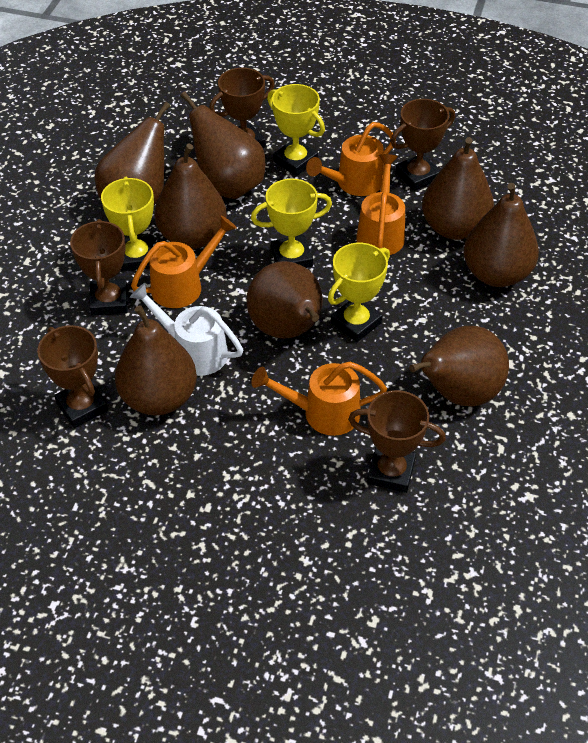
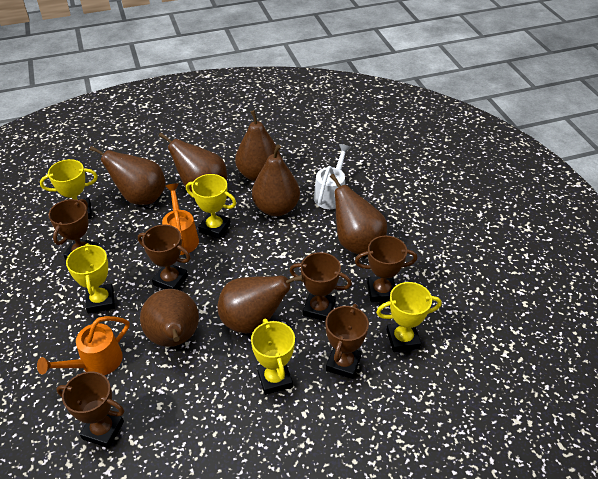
brown pear: [95,102,170,205] [115,305,197,415] [155,144,227,249] [181,91,265,199] [246,261,323,339] [409,326,509,406] [422,137,494,240] [463,183,539,287] = 8 -> [90,146,166,205] [140,289,199,347] [159,133,227,193] [217,275,303,333] [235,110,281,181] [252,145,300,216] [330,174,387,255] = 7
brown trophy: [37,325,108,428] [70,219,128,316] [209,68,275,148] [348,390,446,493] [391,99,455,191] = 5 -> [49,199,98,260] [56,371,124,448] [138,224,191,289] [290,252,352,321] [326,304,369,379] [355,236,417,302] = 6
orange watering can: [131,216,237,308] [251,362,387,436] [306,122,396,196] [356,154,405,255] = 4 -> [37,316,129,375] [162,183,199,255] = 2
yellow trophy: [101,177,154,271] [251,178,332,268] [267,84,325,176] [328,243,390,342] = 4 -> [40,159,98,219] [66,243,115,313] [186,174,236,239] [251,319,295,395] [376,282,442,352] = 5

